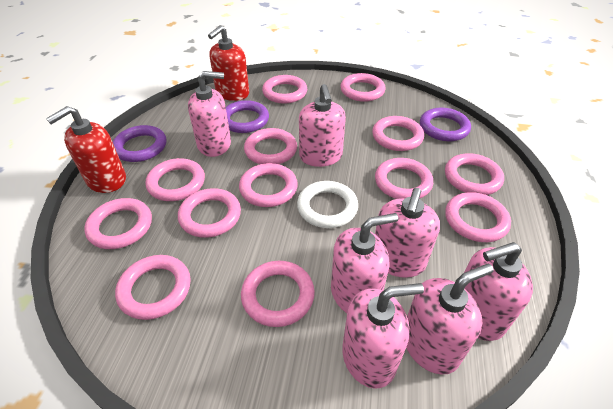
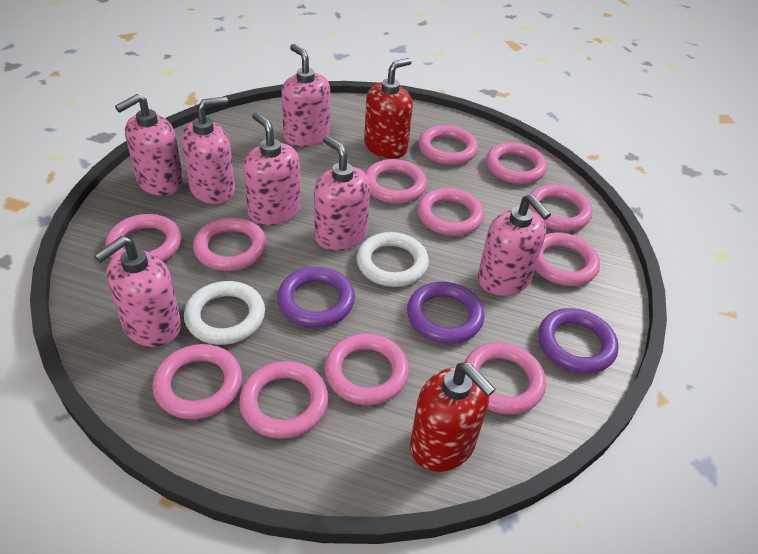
pink ring: [84,198,152,249] [115,255,191,320] [145,158,205,201] [178,188,241,238] [239,163,298,207] [241,261,315,327] [244,128,297,164] [262,75,307,103] [340,73,385,102] [372,116,424,151] [375,158,433,199] [445,153,504,195] [445,192,511,242] = 13 -> [106,214,181,262] [152,344,242,419] [193,217,267,271] [239,361,328,439] [325,333,409,405] [365,159,427,204] [417,188,484,236] [419,125,478,165] [464,342,546,415] [486,142,547,184] [529,184,593,231] [535,233,600,286] = 12
white ring: [297,181,358,228] = 1 -> [184,281,265,345] [356,232,429,287] = 2

